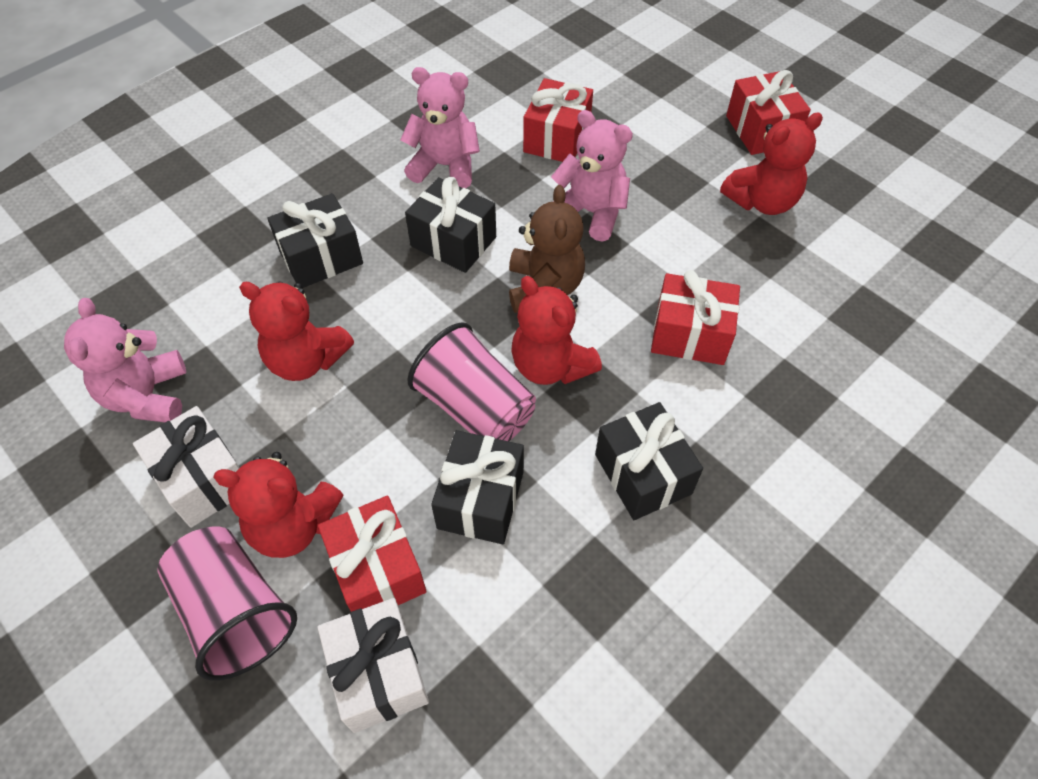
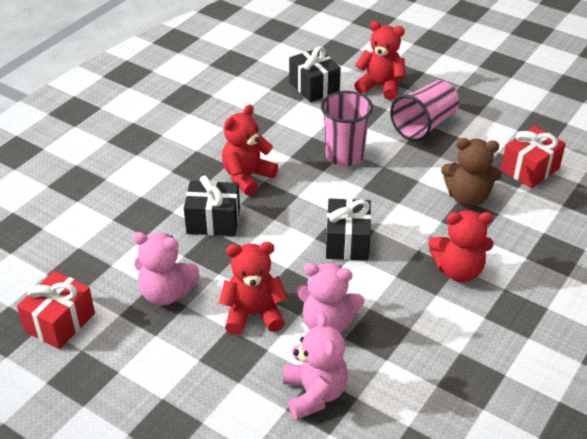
black gift: [267,193,363,288] [405,177,496,273] [431,430,524,544] [595,402,703,520] = 4 -> [184,175,240,236] [289,46,341,102] [326,198,371,261] = 3
red gift: [318,496,427,612] [523,78,593,162] [651,270,740,365] [726,70,811,155] = 4 -> [17,271,95,349] [501,126,566,188] = 2
white gift: [133,406,239,528] [317,598,429,733] = 2 -> none = 0

